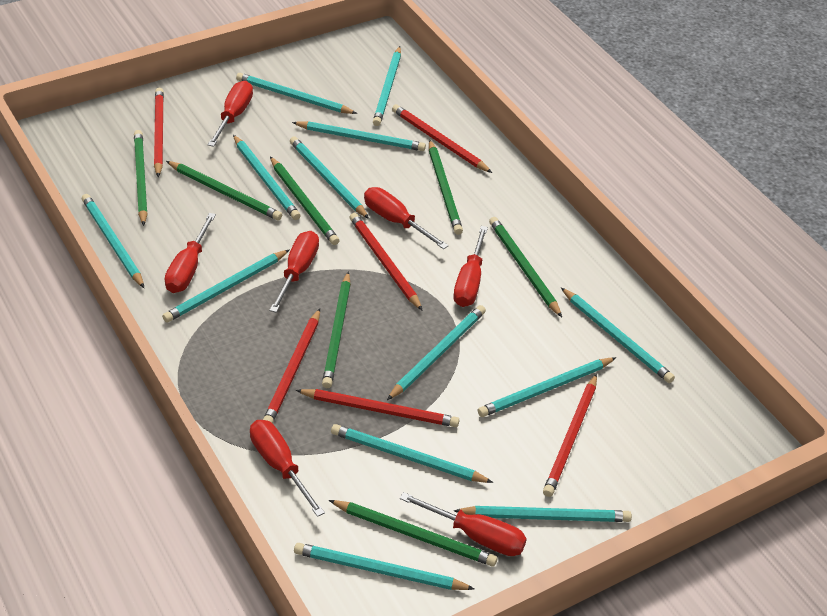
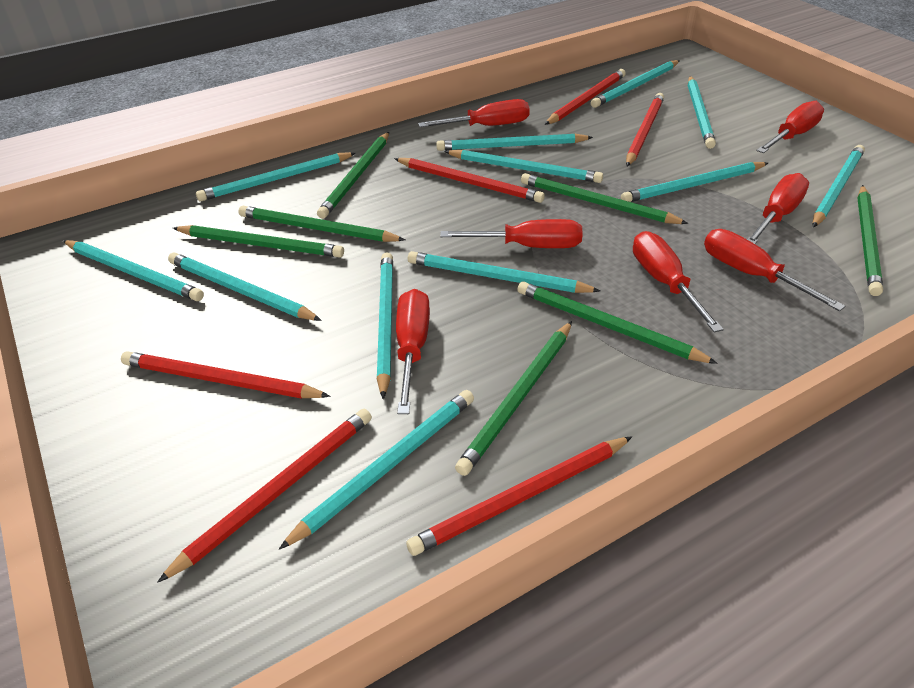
turquoise pencil: [82,194,144,288] [162,249,290,323] [233,135,301,220] [236,73,357,114] [290,136,369,219] [292,121,426,151] [294,543,474,590] [331,424,493,483] [373,46,401,126] [387,305,486,400] [454,506,632,522] [478,357,616,417] [561,288,675,383] = 13 -> [63,240,204,301] [168,252,322,321] [196,152,356,202] [279,390,474,550] [377,253,393,399] [408,251,600,293] [436,133,593,151] [444,150,603,183] [591,60,680,108] [621,162,768,202] [688,76,716,149] [812,145,865,227] = 12

